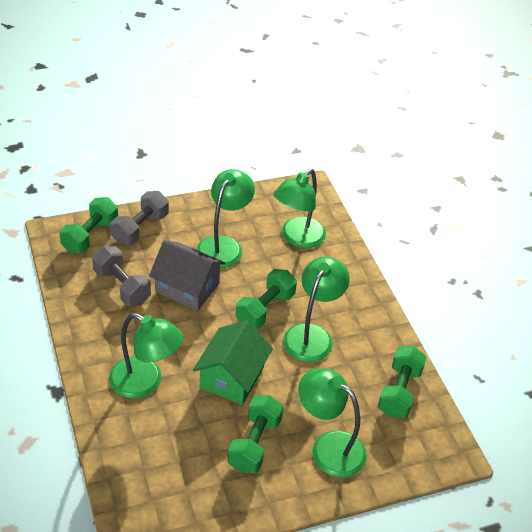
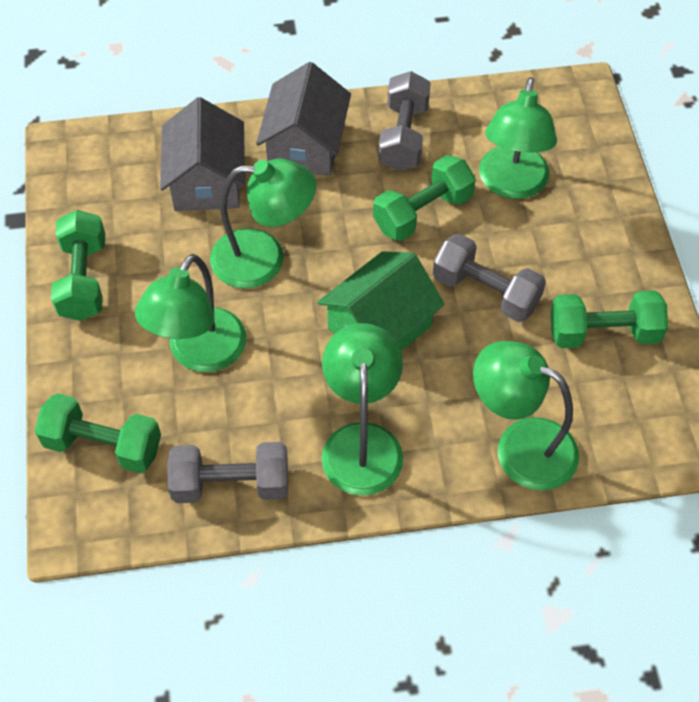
grey dumbbell: [92,246,151,306] [110,191,169,245] = 2 -> [167,442,288,503] [378,71,431,171] [433,234,546,322] = 3
grey house: [149,240,226,311] = 1 -> [160,97,245,211] [256,62,351,176] = 2

